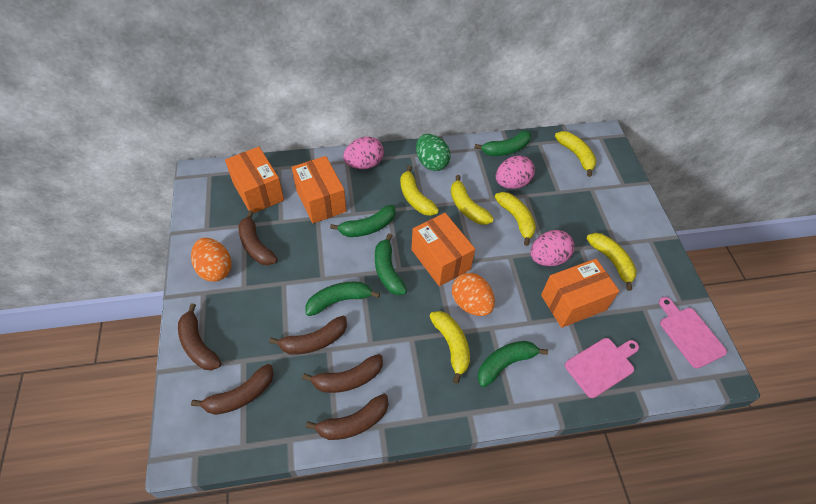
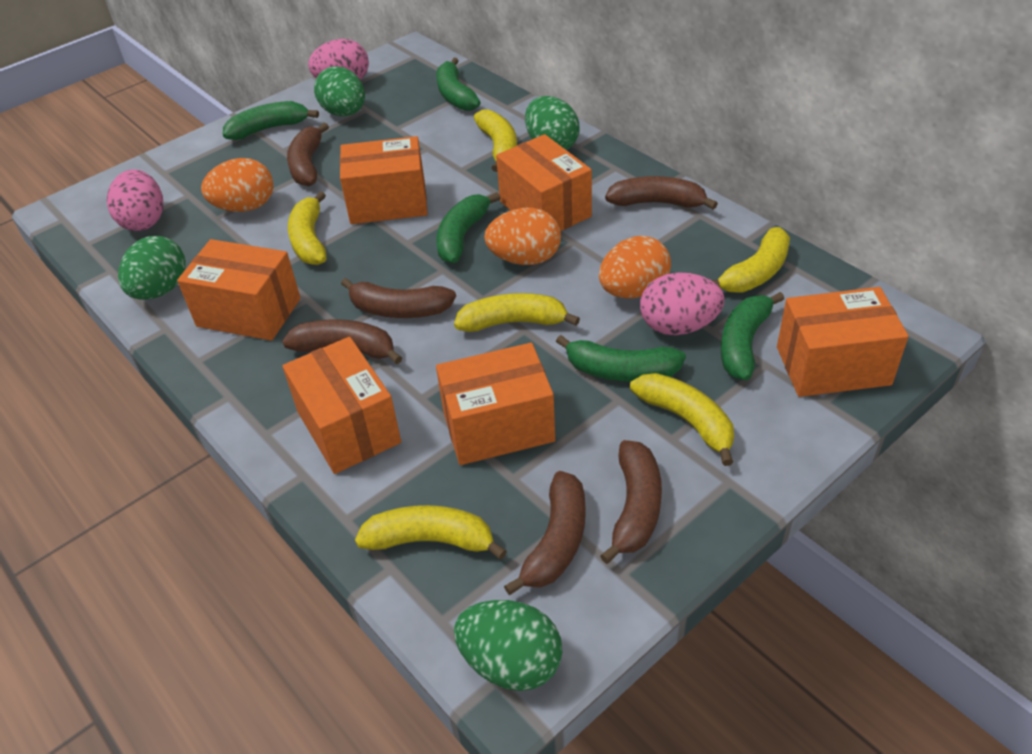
green egg: [416,134,451,171] = 1 -> [118,236,186,300] [314,66,365,116] [454,600,562,691] [525,96,580,150] = 4
orange box: [225,147,284,213] [292,156,346,223] [411,213,475,286] [541,259,619,328] = 4 -> [177,239,301,341] [282,337,401,474] [340,136,428,224] [436,343,555,465] [496,134,592,231] [777,287,909,397] = 6
orange egg: [191,238,232,282] [452,273,495,316] = 2 -> [201,158,274,212] [484,208,561,265] [599,236,671,298] = 3
pink cutting board: [565,338,639,398] [659,297,727,369] = 2 -> none = 0

